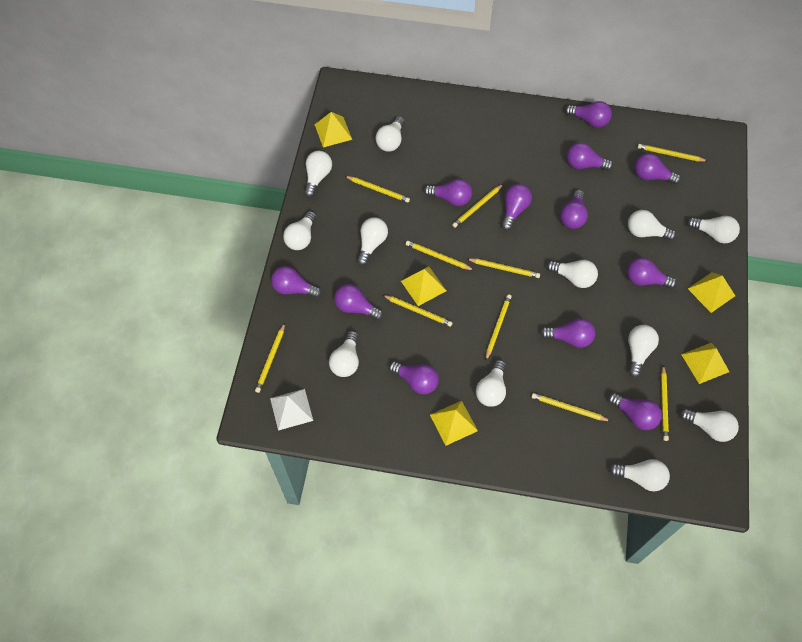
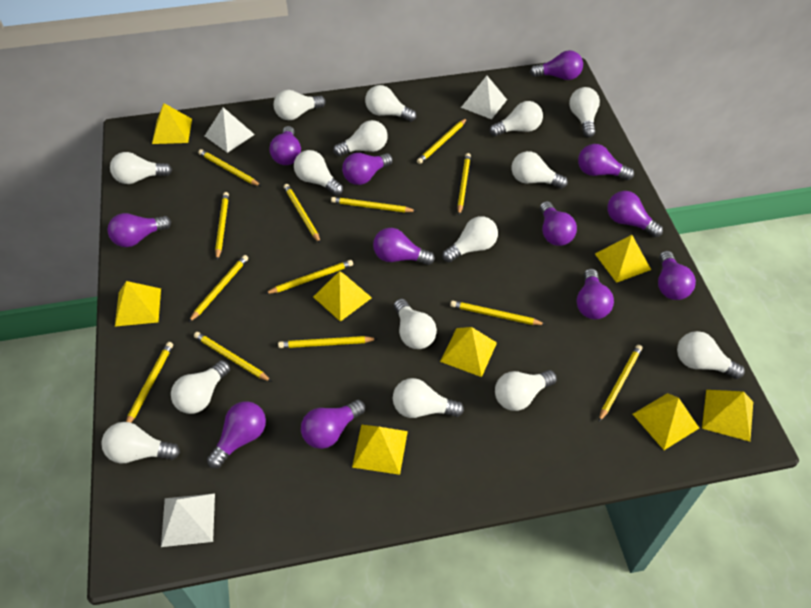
white light bulb: [283,211,316,250] [304,151,332,197] [329,331,359,377] [357,217,388,266] [375,116,405,152] [476,360,506,407] [547,260,598,288] [609,459,670,491] [628,210,676,241] [628,325,659,378] [680,409,739,442] [687,216,740,243] = 12 -> [101,422,180,463] [110,152,172,184] [171,360,230,414] [274,90,326,120] [294,150,343,195] [333,120,388,156] [365,85,416,122] [393,378,464,418] [394,299,437,349] [442,216,498,262] [489,101,543,136] [495,370,557,411] [512,151,568,189] [569,87,600,137] [677,331,745,379] = 15
white pyramid: [270,389,313,431] = 1 -> [161,493,215,547] [205,107,255,153] [461,76,507,119] = 3
yellow pencil: [255,323,285,393] [345,176,410,203] [383,295,453,327] [406,241,474,270] [452,184,503,228] [467,258,540,278] [486,294,512,360] [531,393,610,421] [638,144,707,162] [661,365,669,441] = 10 -> [126,342,173,422] [188,255,248,323] [194,332,272,382] [198,149,262,187] [215,192,229,260] [265,260,353,294] [278,336,377,348] [284,184,321,244] [331,197,416,212] [417,118,467,164] [450,301,546,325] [457,153,471,215] [599,345,642,422] = 13
yellow pyramid: [314,112,352,147] [401,266,446,306] [430,401,478,446] [681,343,729,384] [688,272,735,313] = 5 -> [115,281,161,327] [152,103,192,144] [313,271,372,322] [352,425,408,475] [440,327,497,377] [595,235,651,283] [633,393,699,450] [702,390,753,442] = 8

